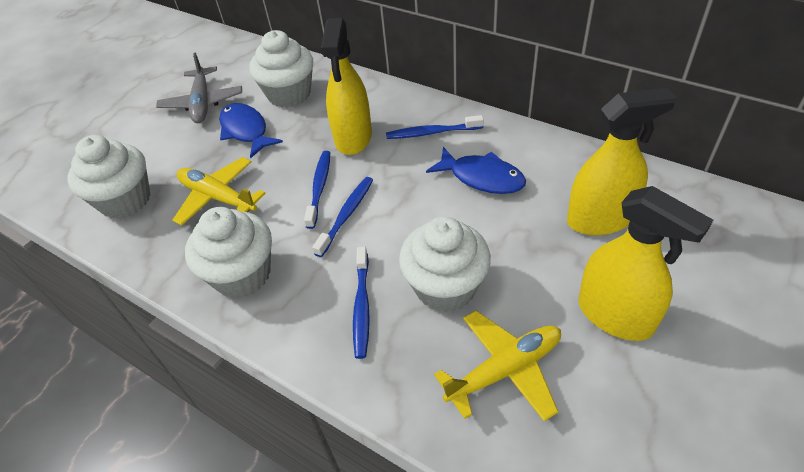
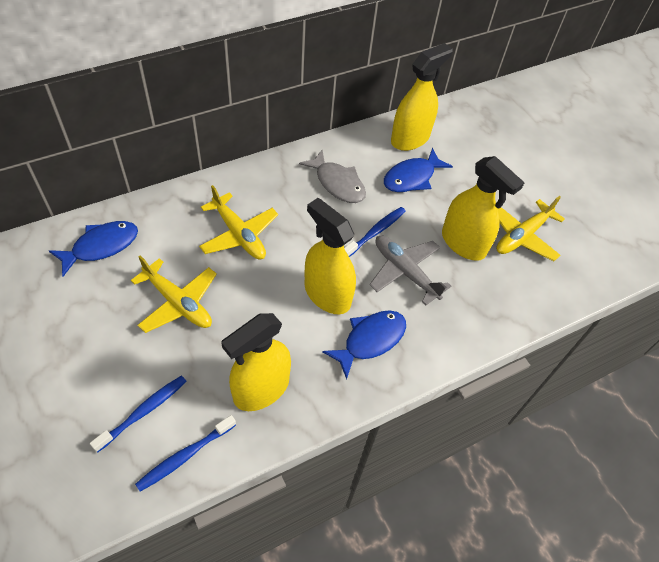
blue fish: [219,103,283,158] [426,147,526,194] = 2 -> [49,221,138,276] [322,310,406,379] [384,148,453,192] = 3
blue toothbrush: [304,151,330,229] [312,177,373,257] [353,247,370,359] [386,115,484,139] = 4 -> [90,375,187,453] [135,415,236,492] [344,207,406,257] = 3
grey fish: none = 0 -> [299,150,366,203] = 1
white cupcake: [67,135,151,219] [185,207,272,298] [249,30,313,107] [399,217,491,312] = 4 -> none = 0
yellow plane: [172,157,266,226] [434,311,561,422] = 2 -> [131,256,217,333] [199,185,278,260] [496,196,565,261] = 3
yellow spray bottle: [321,18,372,155] [567,88,677,236] [578,186,713,341] = 3 -> [221,313,291,411] [305,198,356,314] [391,43,453,151] [442,156,525,261] = 4

